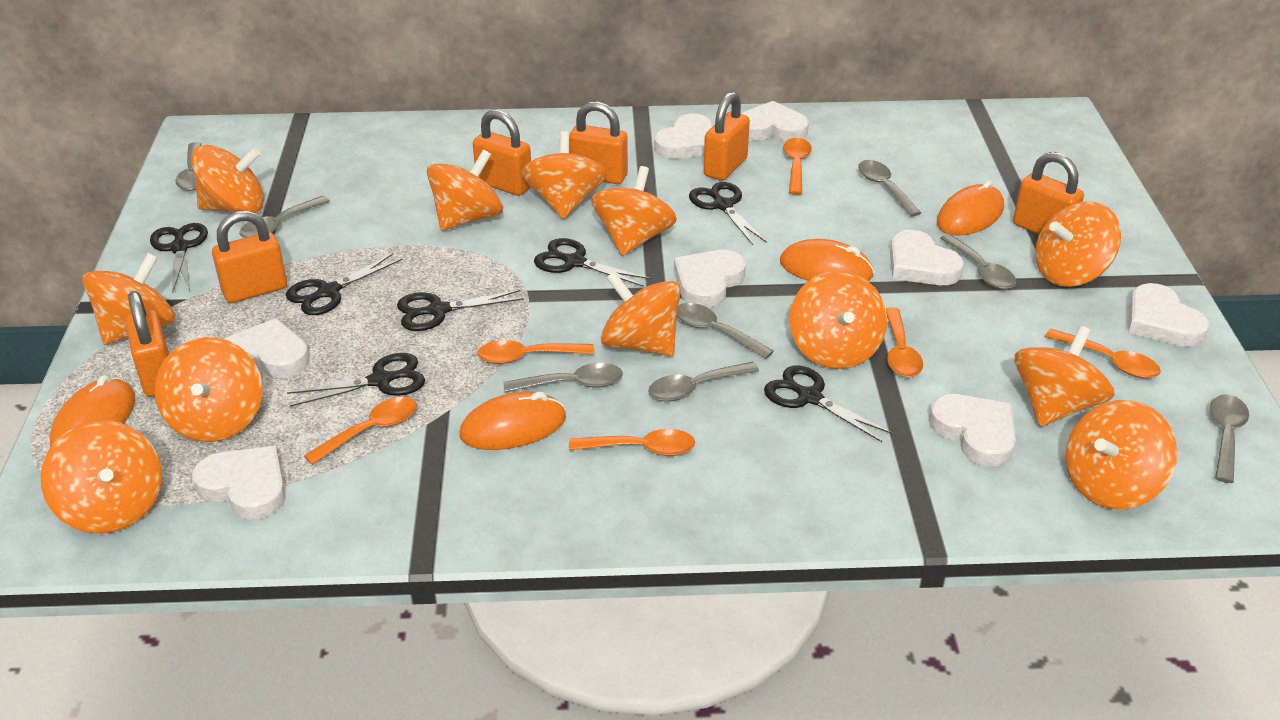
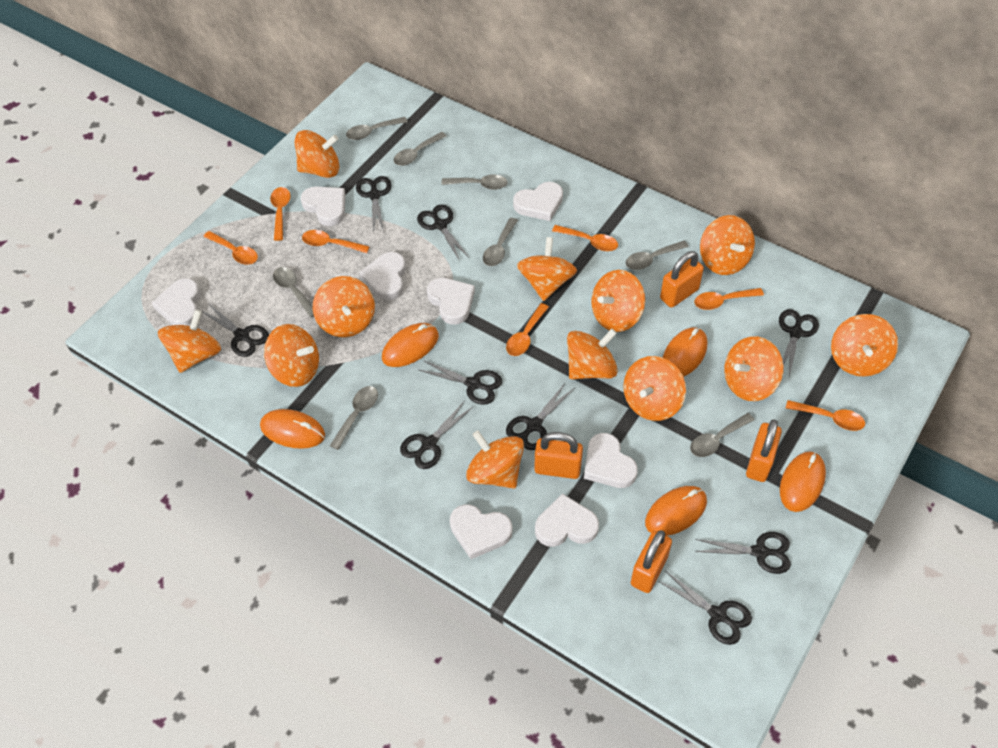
black scissors: [150,223,208,294] [286,253,403,315] [287,353,425,407] [397,290,524,331] [534,238,651,287] [689,182,767,245] [764,366,893,442] = 7 -> [200,303,269,357] [356,176,392,233] [400,402,473,469] [417,205,469,261] [419,360,502,405] [506,383,575,450] [658,571,752,645] [695,532,791,574] [779,309,819,377] = 9
orange mouse: [50,375,135,448] [459,392,566,450] [780,239,874,281] [937,181,1004,236] = 4 -> [260,409,325,449] [382,323,439,367] [645,486,707,536] [662,327,708,377] [780,452,826,512] = 5
orange padlock: [125,291,169,397] [212,210,287,303] [473,110,531,196] [569,101,628,184] [704,92,750,181] [1013,152,1084,235] = 6 -> [534,432,583,479] [631,530,672,593] [660,251,704,308] [746,419,782,482] = 4
orange spoon: [304,397,417,465] [477,340,594,364] [569,429,695,456] [783,138,812,195] [886,307,923,378] [1045,329,1161,378] = 6 -> [203,231,258,265] [270,187,291,241] [302,230,370,253] [506,303,549,356] [552,225,618,251] [694,288,764,310] [786,400,865,431] = 7

